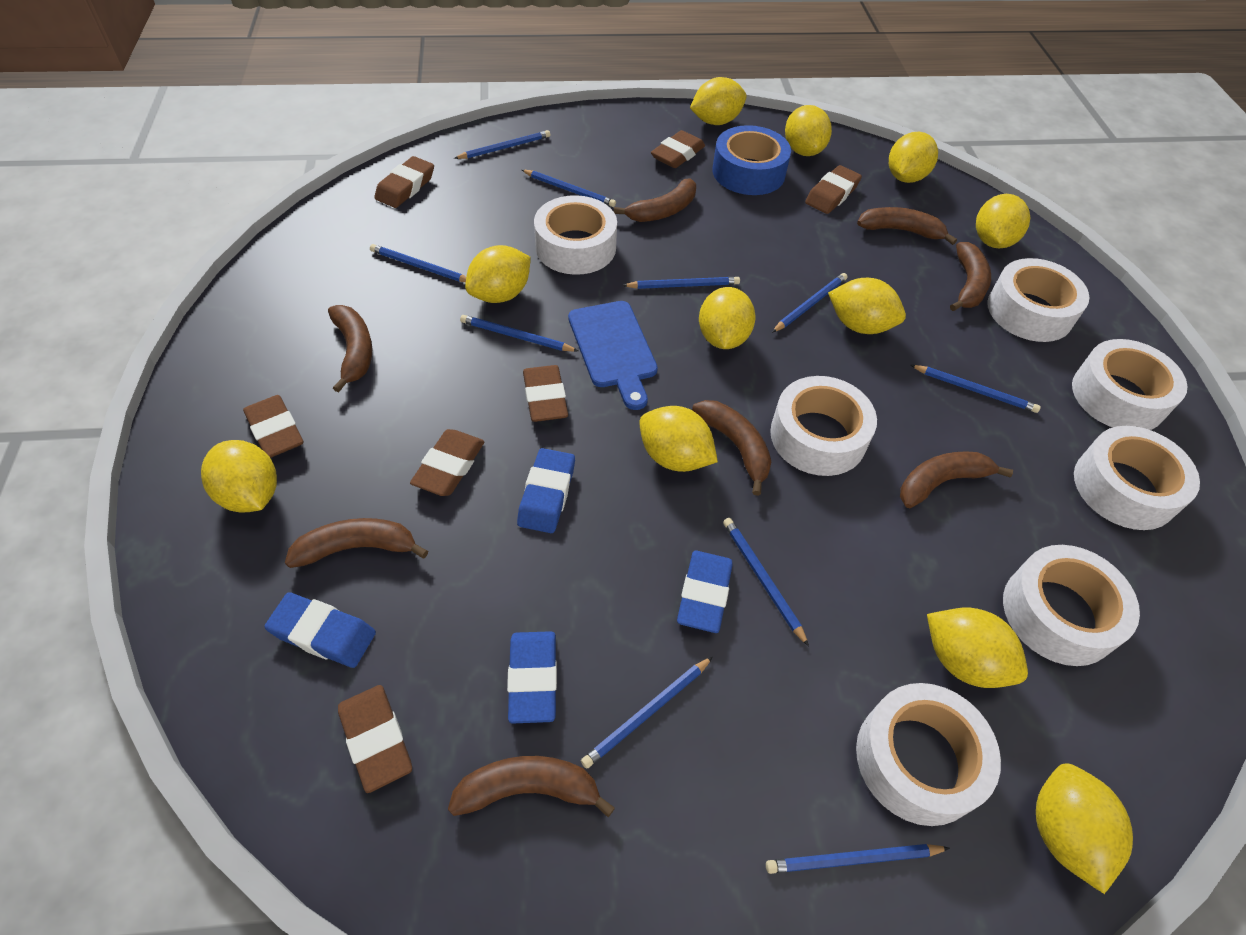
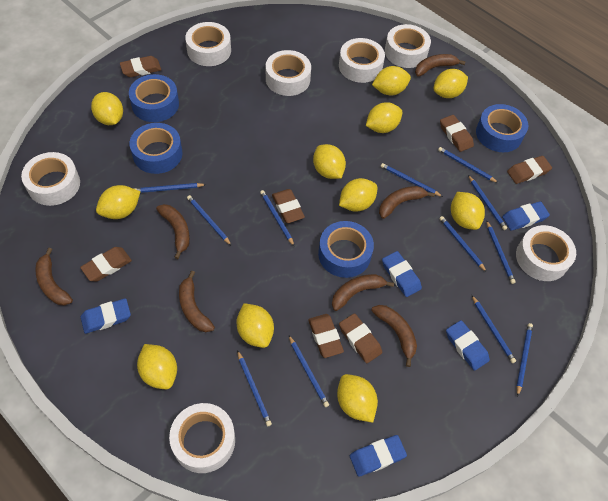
blue cutting board: [568,301,658,410] = 1 -> none = 0
blue eraser: [264,592,376,668] [507,631,557,724] [517,448,575,533] [677,551,733,633] = 4 -> [81,298,131,334] [350,435,407,477] [382,251,422,297] [446,320,490,371] [502,201,550,231] = 5
blue pencil: [370,244,466,282] [454,130,550,159] [460,315,578,352] [522,170,616,207] [581,657,713,769] [622,277,740,289] [723,518,809,646] [766,844,950,874] [772,273,847,333] [911,365,1041,413] = 10 -> [134,183,206,193] [187,195,232,246] [237,350,272,426] [260,190,295,247] [289,336,329,407] [381,163,443,197] [438,147,498,183] [439,216,487,272] [468,175,507,230] [472,295,516,363] [486,220,516,284] [516,323,533,397] = 12
blue tape: [712,125,791,195] = 1 -> [129,74,179,122] [130,123,183,174] [318,221,374,278] [476,104,529,152] = 4
brown banana: [285,518,428,568] [328,305,372,392] [448,756,615,817] [614,179,696,222] [692,400,771,496] [857,207,957,245] [900,451,1013,508] [950,242,991,311] = 8 -> [35,248,73,306] [156,204,190,259] [179,271,215,332] [332,274,394,311] [371,305,417,367] [379,186,435,219] [415,54,466,77] = 7

